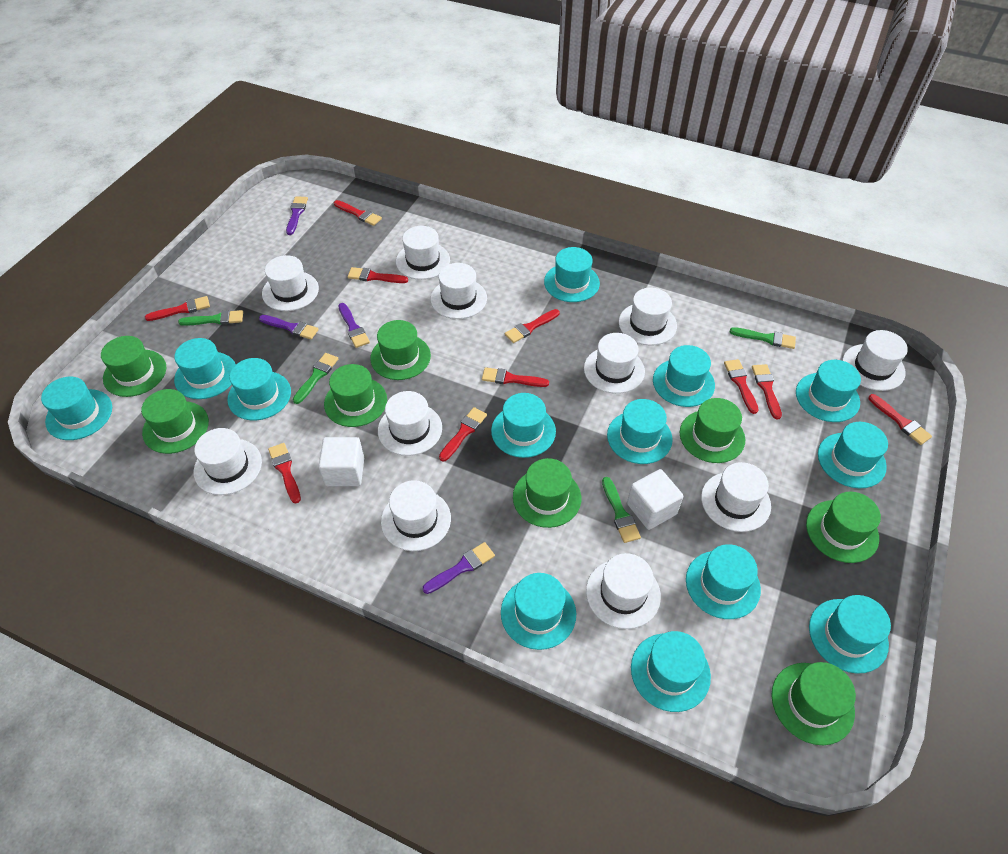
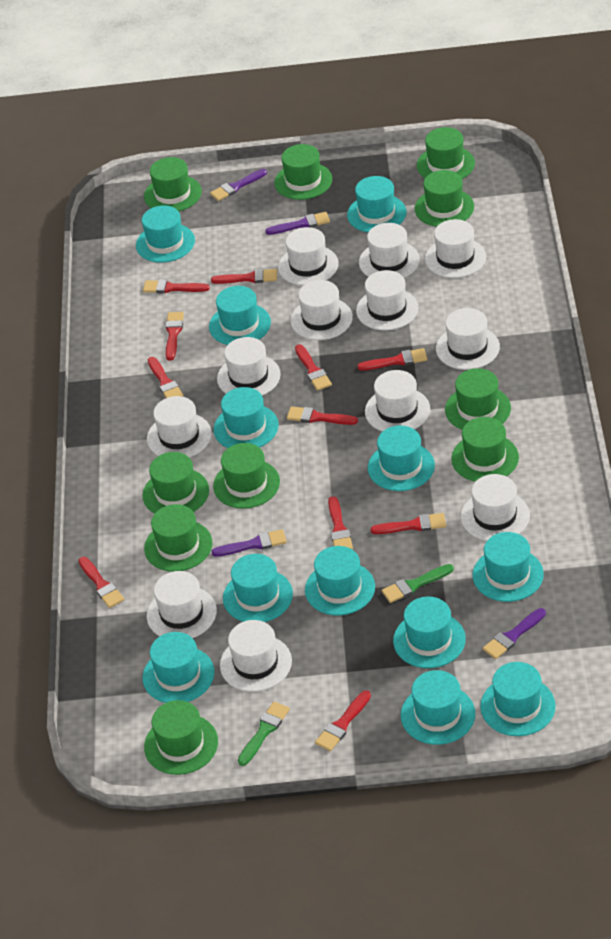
green brush: [178,310,243,326] [293,353,338,404] [602,477,641,543] [730,327,796,349] = 4 -> [238,701,290,766] [382,564,454,603] = 2
green hat: [101,336,166,397] [141,389,209,454] [324,364,387,427] [370,320,431,380] [513,458,581,528] [680,398,745,463] [771,662,856,745] [806,492,881,563] = 8 -> [143,452,209,514] [144,157,202,211] [144,504,212,572] [144,700,218,775] [213,443,280,509] [274,144,332,200] [415,170,474,227] [417,127,475,179] [445,368,511,430] [451,417,519,482] = 10
red brush: [145,296,210,321] [268,443,301,503] [334,200,382,226] [348,267,408,283] [439,407,487,462] [482,367,549,387] [505,309,559,343] [724,359,758,414] [752,364,782,420] [869,394,932,445] = 10 -> [78,557,124,608] [143,279,210,293] [148,357,184,398] [165,312,184,361] [211,269,277,284] [287,406,358,425] [295,344,332,391] [315,690,371,751] [328,496,353,550] [357,348,427,371] [370,513,446,534] = 11
turquoise hat: [41,377,112,440] [174,338,236,399] [227,358,291,420] [491,393,556,458] [501,573,576,650] [544,247,600,302] [607,399,673,464] [631,631,711,712] [653,345,715,407] [686,544,761,619] [796,360,861,422] [809,595,891,674] [818,422,888,488] = 13 -> [136,205,195,263] [142,632,214,703] [209,286,271,345] [214,387,279,448] [223,554,293,622] [305,546,375,615] [347,176,406,232] [368,425,435,491] [393,597,466,668] [401,670,475,745] [472,532,544,602] [480,662,556,736] = 12
white cube: [318,437,364,486] [627,469,683,530] = 2 -> none = 0
white hat: [194,428,262,495] [262,255,319,311] [378,391,442,456] [381,480,451,551] [396,226,450,280] [431,263,487,319] [584,333,645,394] [586,553,661,629] [619,288,677,346] [701,462,771,532] [842,330,908,391] = 11 -> [147,396,212,458] [147,571,217,638] [217,337,281,396] [220,620,292,692] [278,227,339,286] [290,280,353,340] [356,270,419,331] [359,223,420,278] [365,370,430,432] [425,219,486,278] [436,308,500,370] [461,474,530,541] = 12

